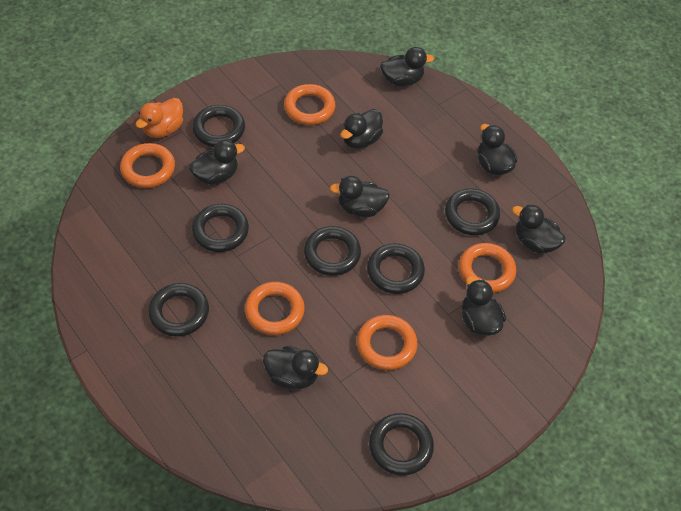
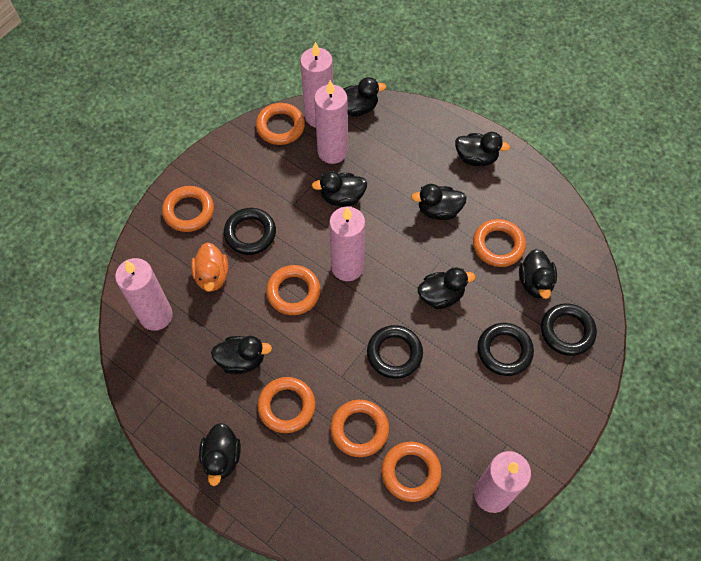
black ring: [148,283,209,337] [192,105,245,147] [192,204,249,252] [304,226,361,276] [367,243,425,294] [369,413,434,476] [445,188,500,235] = 7 -> [224,208,276,255] [367,325,423,379] [477,323,534,376] [541,303,597,356] = 4
orange ring: [120,143,175,188] [245,282,305,335] [284,84,335,125] [357,315,418,370] [459,243,516,293] = 5 -> [162,186,214,232] [256,103,305,145] [257,377,316,433] [266,265,321,315] [330,400,389,457] [381,442,442,502] [473,219,526,267] = 7
pink candle: none = 0 -> [115,258,173,331] [300,42,333,128] [314,80,348,164] [329,207,365,281] [474,451,531,513] = 5

